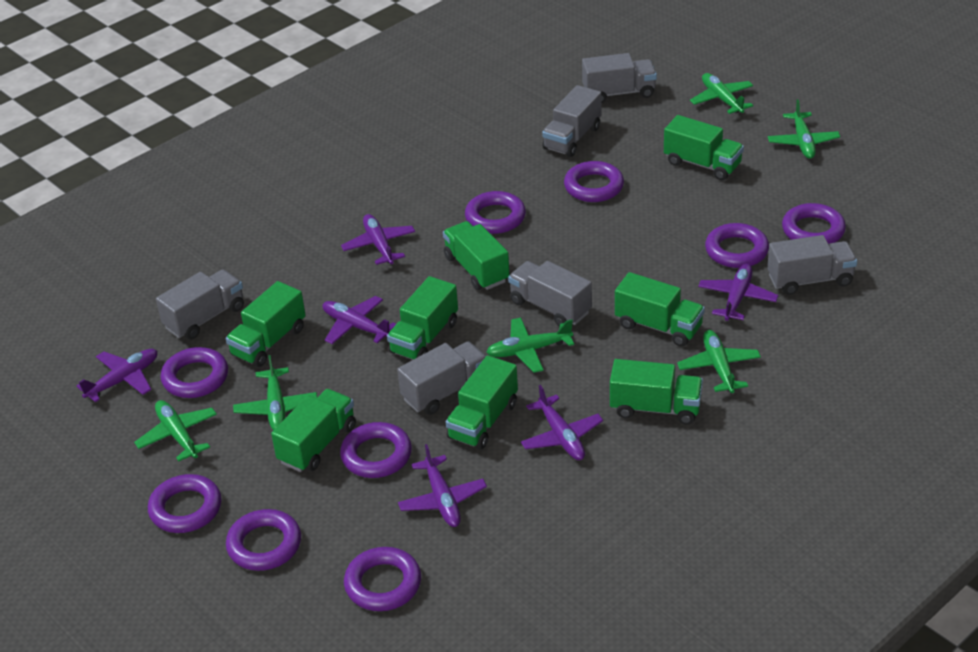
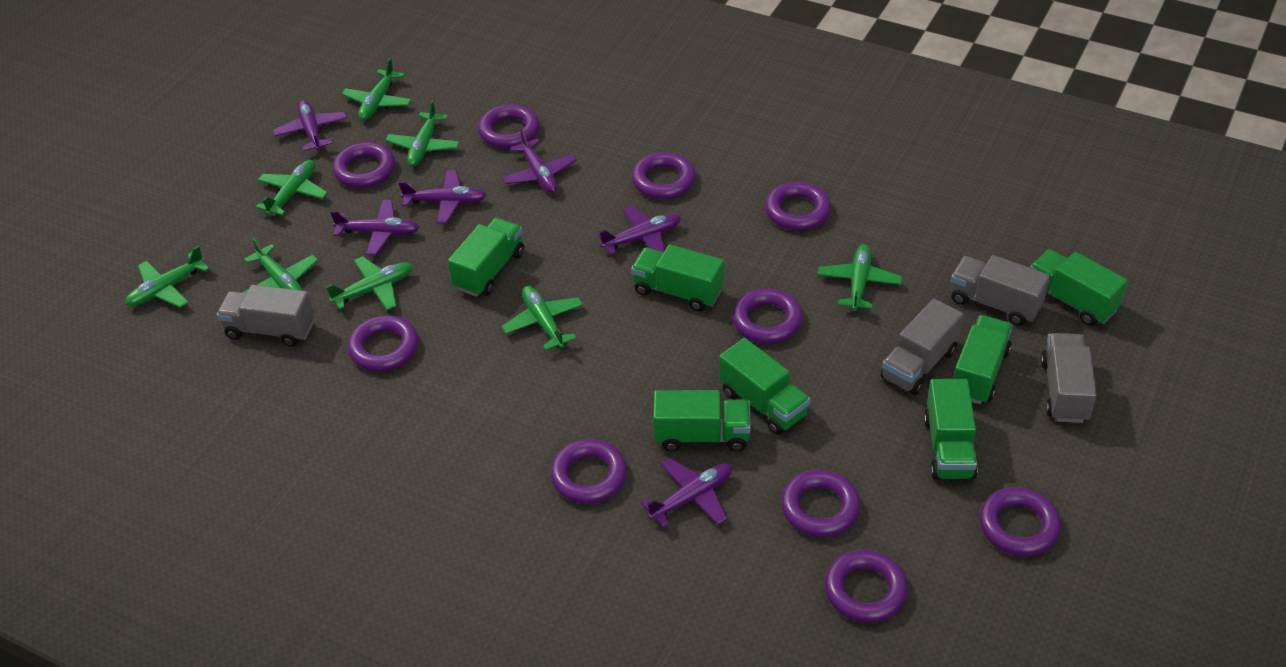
green plane: [134,400,217,462] [233,355,317,430] [486,318,574,373] [677,330,761,393] [690,73,753,114] [768,99,840,159] = 6 -> [125,246,209,308] [242,237,318,293] [256,160,328,215] [326,256,413,310] [342,58,412,120] [385,100,460,167] [501,286,583,350] [818,244,902,311] = 8
green truck: [226,281,306,367] [271,389,356,472] [387,276,458,360] [443,221,510,290] [446,355,518,450] [610,359,703,424] [615,272,705,347] [664,115,744,180] = 8 -> [448,218,524,297] [631,244,724,312] [653,390,751,452] [719,338,810,435] [924,379,978,479] [952,315,1013,404] [1030,249,1128,326] = 7
grey truck: [156,269,244,339] [397,342,486,415] [508,261,592,327] [542,85,601,157] [582,53,657,103] [767,235,857,295] = 6 -> [217,285,315,347] [881,299,964,395] [951,255,1050,326] [1041,333,1097,423] = 4
purple ring: [148,474,221,533] [160,347,228,398] [226,509,301,571] [340,422,412,478] [344,547,421,611] [465,191,526,234] [564,161,624,202] [705,223,769,268] [782,203,846,244] = 9 -> [333,142,395,188] [348,315,418,371] [478,104,539,149] [550,439,627,504] [632,152,696,199] [732,288,803,343] [765,182,831,231] [781,470,860,537] [825,549,908,623] [979,487,1061,556] = 10

